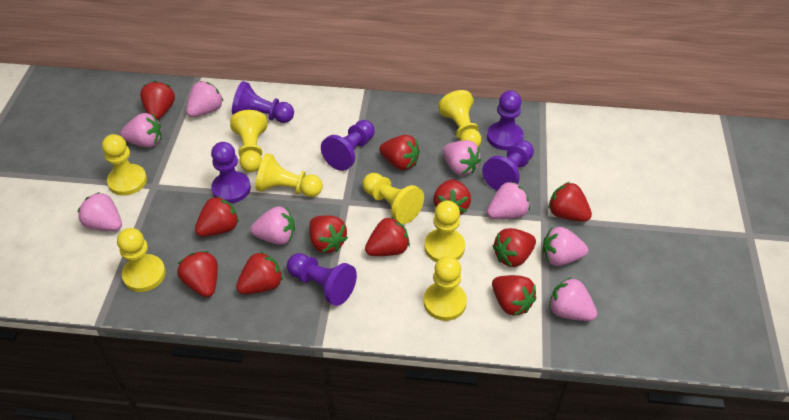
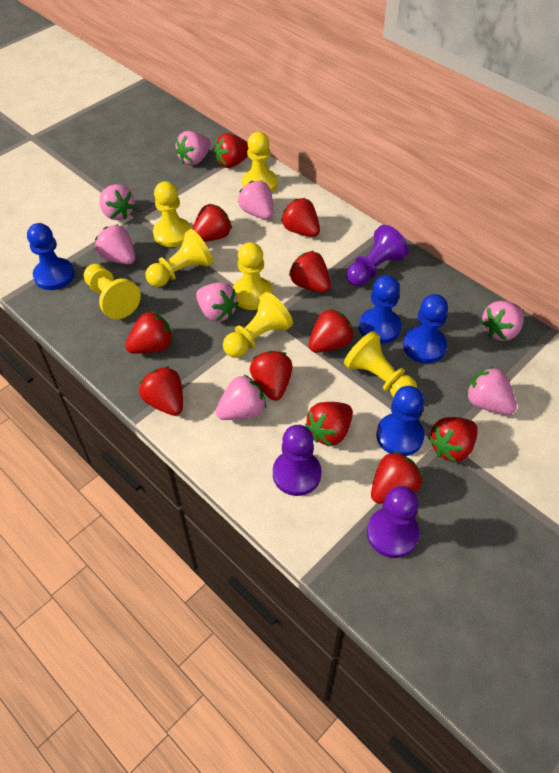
blue pawn: none = 0 -> [27,223,74,290] [359,275,402,344] [376,386,425,456] [403,294,448,363] = 4
purple pawn: [211,142,251,203] [232,81,294,123] [287,253,357,306] [321,120,375,171] [482,140,534,191] [487,90,524,150] = 6 -> [273,425,322,496] [346,225,409,286] [367,486,419,558] = 3
yellow pawn: [102,134,147,196] [117,228,166,292] [230,110,267,172] [255,153,323,197] [363,173,424,224] [424,200,465,262] [424,256,467,321] [438,90,482,147] = 8 -> [83,264,141,319] [145,229,213,287] [153,181,191,247] [223,292,293,358] [233,242,273,310] [242,132,278,193] [344,331,417,397] = 7

